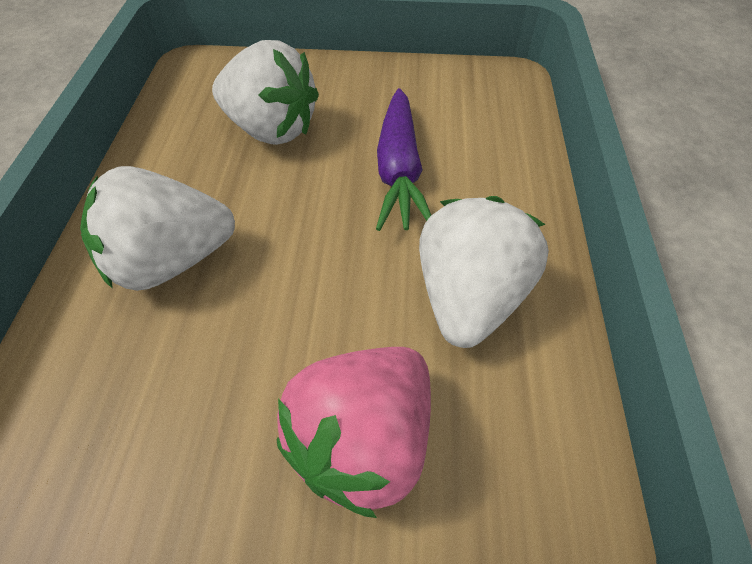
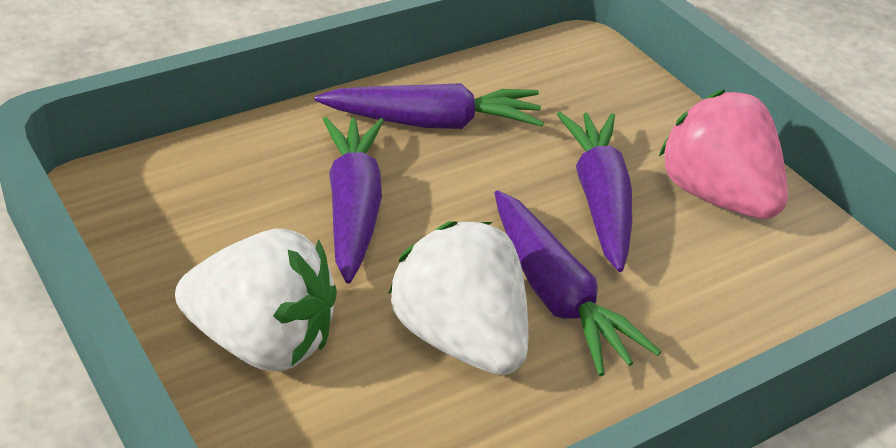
purple carrot: [376,88,431,231] = 1 -> [315,83,544,129] [323,117,384,284] [495,190,661,376] [557,112,632,272] = 4
white strawberry: [80,166,235,291] [212,40,319,145] [419,196,549,348] = 3 -> [175,228,337,371] [388,221,528,375] = 2

